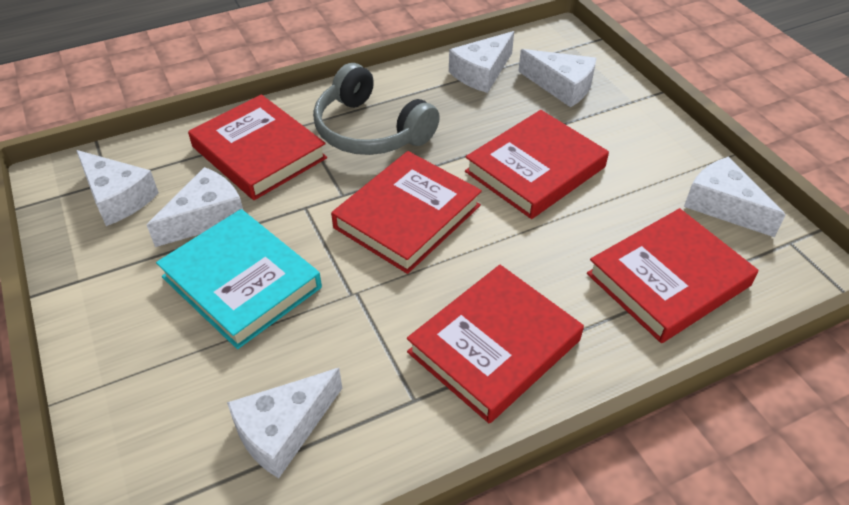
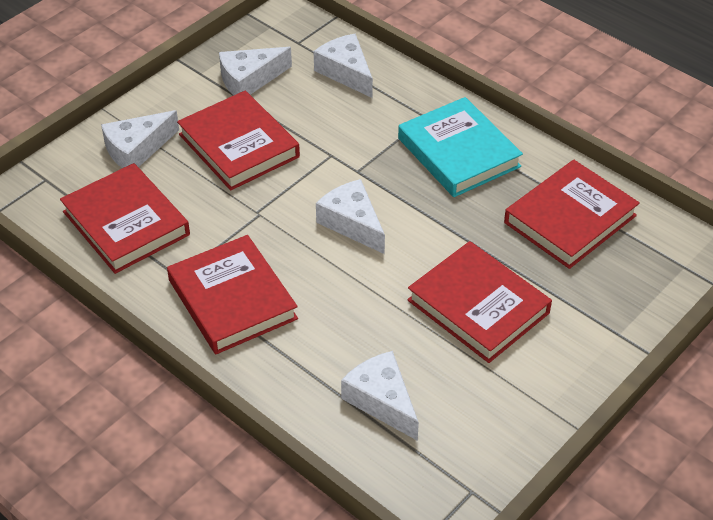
grey headphones: [313,63,440,155] = 1 -> none = 0
white cheese: [76,150,159,226] [147,167,243,247] [227,368,342,478] [449,31,514,93] [518,49,597,107] [684,157,786,237] = 6 -> [101,110,179,168] [219,47,292,96] [314,34,373,98] [316,179,385,254] [341,351,419,441] = 5

